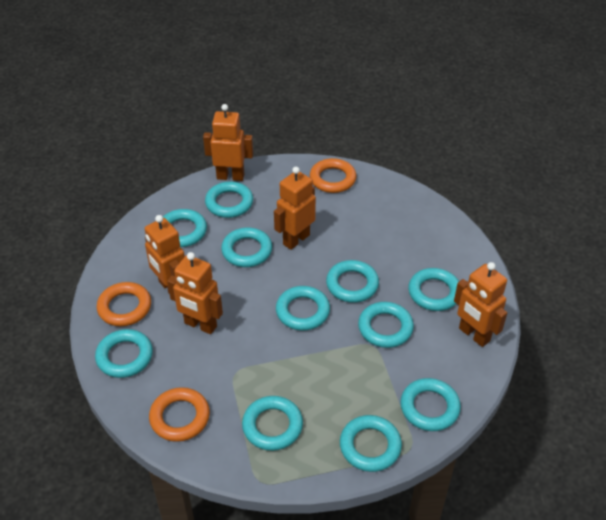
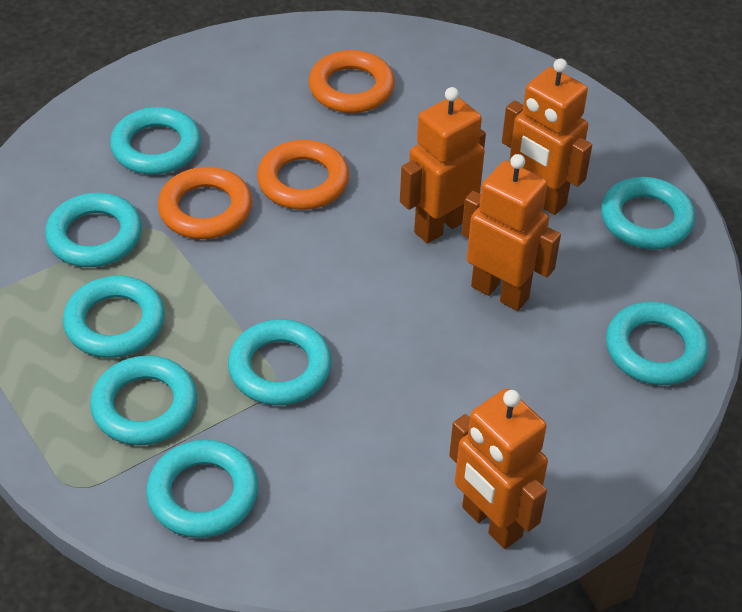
orange robot: [145,215,185,294] [167,252,223,334] [203,104,253,181] [274,167,316,250] [454,262,507,347] = 5 -> [400,87,486,244] [449,389,548,549] [462,154,561,311] [502,58,592,215] = 4
turquoise ring: [95,329,153,378] [163,209,207,247] [205,181,253,218] [221,228,272,267] [242,396,303,451] [276,286,330,331] [326,260,379,303] [340,415,402,472] [358,302,414,348] [400,378,461,431] [408,268,459,311] = 11 -> [45,193,142,267] [63,276,165,358] [90,356,197,445] [110,107,201,174] [146,440,258,538] [228,319,332,405] [601,177,695,250] [606,302,708,385] = 8

